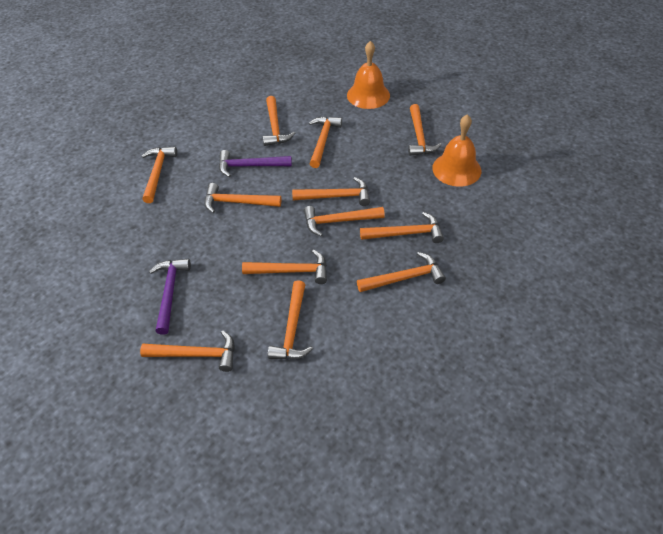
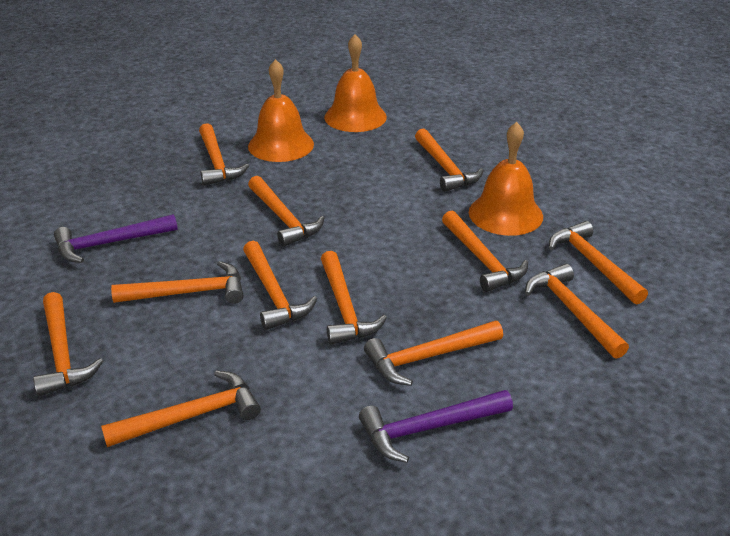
orange bell: [347,41,390,109] [432,114,481,187] = 2 -> [248,59,314,162] [324,34,387,132] [469,122,543,236] = 3

